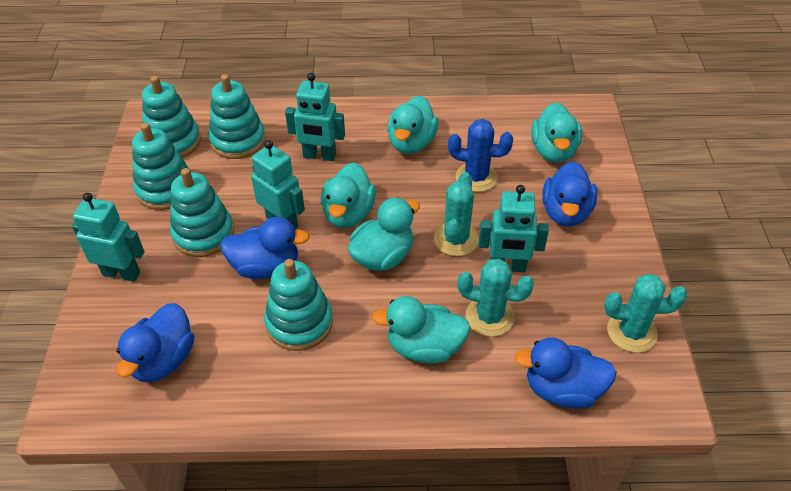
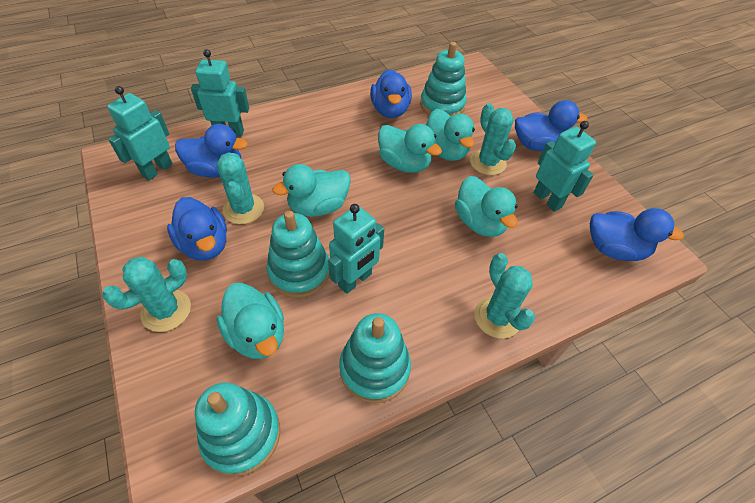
blue cactus: [448,119,513,192] = 1 -> none = 0
blue duck: [116,303,194,383] [220,217,310,279] [514,337,617,409] [542,161,597,226] = 4 -> [167,197,227,261] [175,124,248,178] [370,69,412,118] [515,100,587,151] [590,208,684,261] = 5
turquoise cactus: [434,172,479,256] [457,259,534,337] [604,274,687,353] = 3 -> [102,257,191,332] [217,152,264,224] [470,103,516,175] [474,253,535,339] = 4
turquoise stacking toy: [132,123,191,210] [142,76,201,158] [170,168,234,257] [209,74,266,159] [264,259,333,351] = 5 -> [195,382,280,477] [267,211,329,298] [339,313,411,403] [420,42,467,116] = 4

